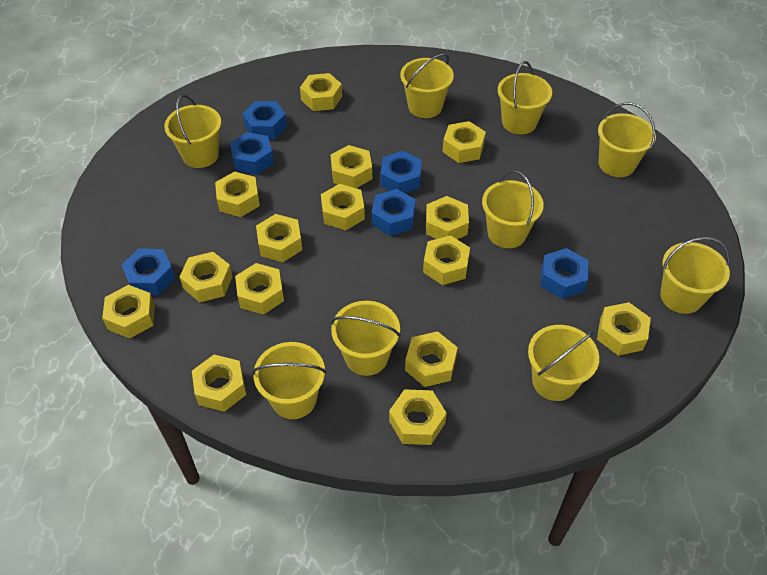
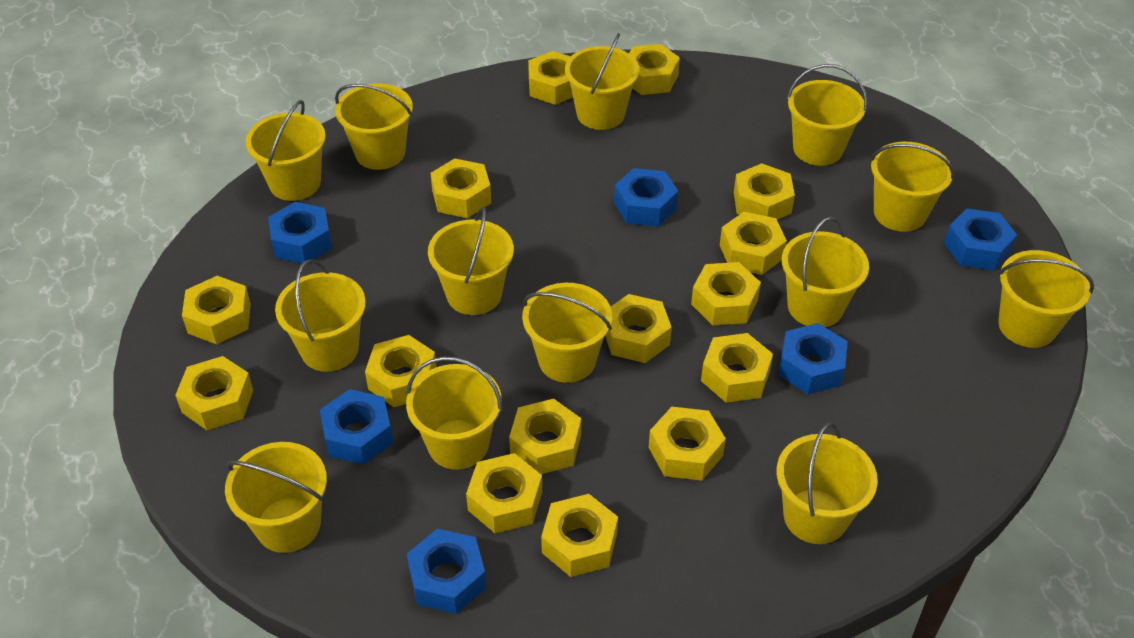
yellow bucket: [164,95,221,168] [252,342,327,419] [331,301,401,376] [400,54,454,118] [482,170,544,248] [498,61,552,134] [528,325,599,401] [598,102,656,177] [660,237,730,314] = 9 -> [225,442,327,553] [246,100,326,201] [275,259,366,372] [335,83,413,170] [406,356,502,470] [428,206,514,315] [522,283,612,383] [565,33,639,130] [777,422,878,544] [782,217,869,327] [787,64,867,166] [870,142,955,232] [998,250,1094,348] = 13

